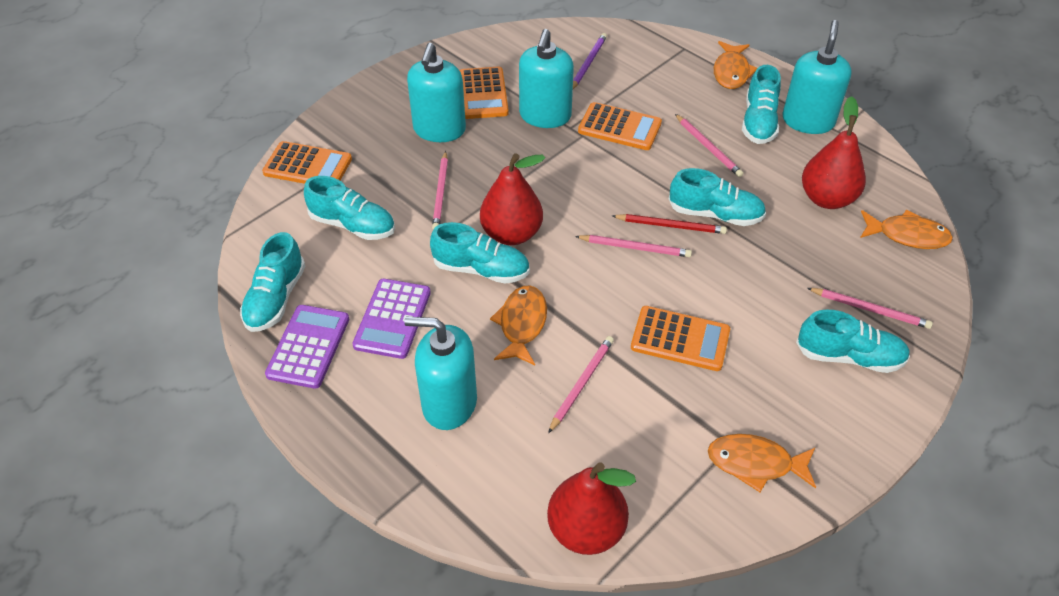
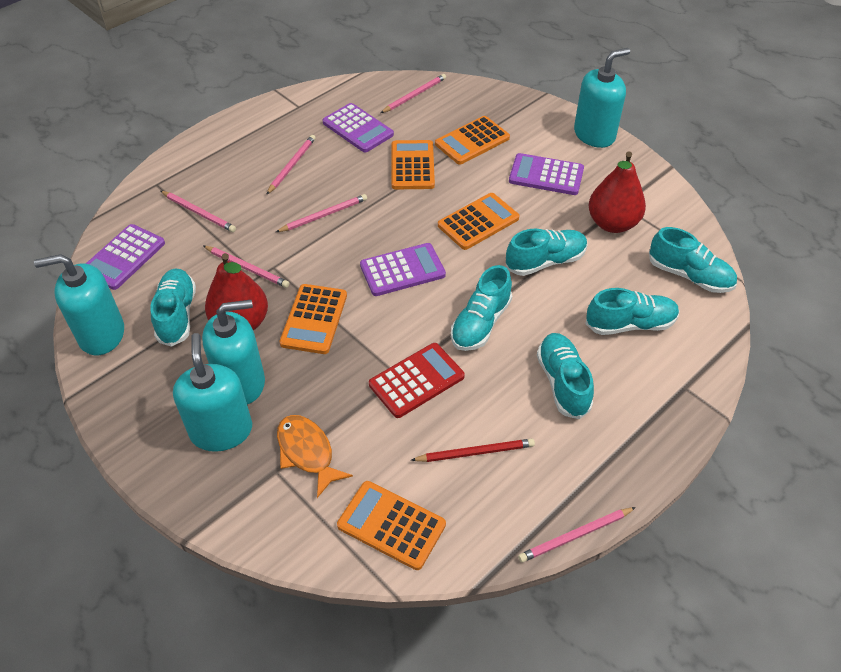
orange calculator: [262,141,352,184] [460,67,509,119] [578,102,662,150] [631,306,730,371] = 4 -> [279,284,347,354] [337,481,446,570] [391,140,435,189] [435,116,510,165] [438,193,519,250] = 5
orange fish: [490,285,547,365] [708,434,816,492] [714,41,757,89] [860,210,953,249] = 4 -> [277,415,353,498] = 1
pink pencil: [432,151,448,229] [548,336,614,433] [575,235,692,257] [675,114,743,177] [807,288,933,329] = 5 -> [161,191,236,232] [204,246,289,288] [266,135,316,195] [276,194,367,232] [381,74,446,113] [518,507,636,563] = 6
purple calculator: [265,305,349,389] [352,279,431,359] = 2 -> [86,224,165,290] [323,103,394,152] [360,243,446,296] [509,153,584,195] = 4
purple pencil: [573,33,607,89] = 1 -> none = 0
red calculator: none = 0 -> [369,343,465,418] = 1
red pear: [480,153,545,245] [547,462,636,555] [802,96,866,209] = 3 -> [205,253,268,330] [589,152,646,233] = 2

